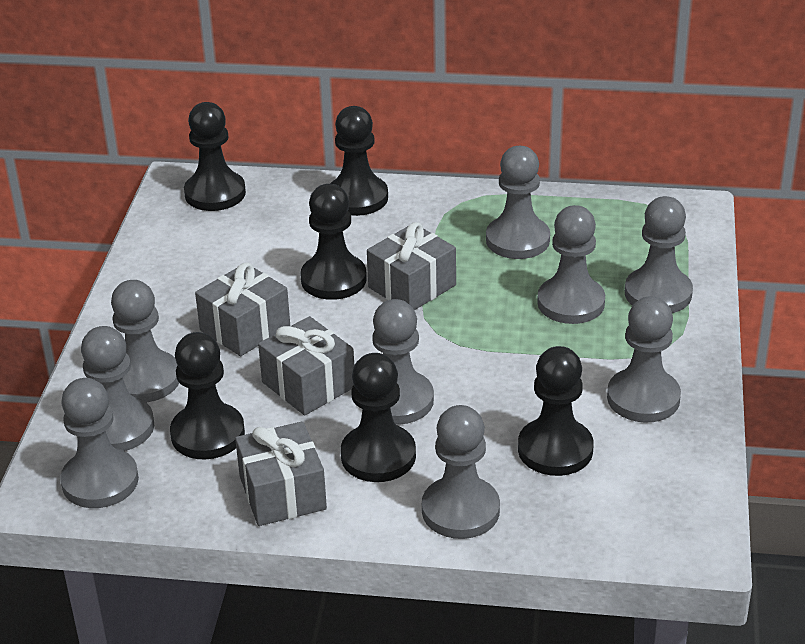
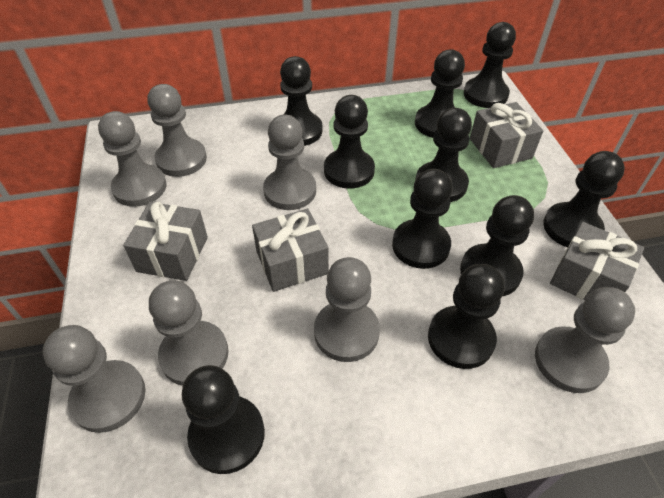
black pawn: [170,332,245,459] [184,102,246,211] [300,184,367,300] [330,106,388,216] [341,353,416,482] [518,346,594,476] = 6 -> [182,365,265,474] [280,56,323,146] [324,95,375,189] [392,169,453,269] [415,49,465,138] [415,108,472,202] [428,264,505,369] [460,195,534,296] [464,22,516,108] [543,151,625,247] = 10
grey pawn: [60,378,139,508] [81,326,154,451] [111,280,179,402] [372,299,434,425] [422,405,500,539] [486,146,550,259] [537,205,605,324] [607,296,681,423] [625,196,693,313] = 9 -> [43,325,145,433] [98,111,167,207] [148,84,207,177] [149,281,229,386] [263,115,316,210] [314,257,380,362] [535,287,635,393] = 7

